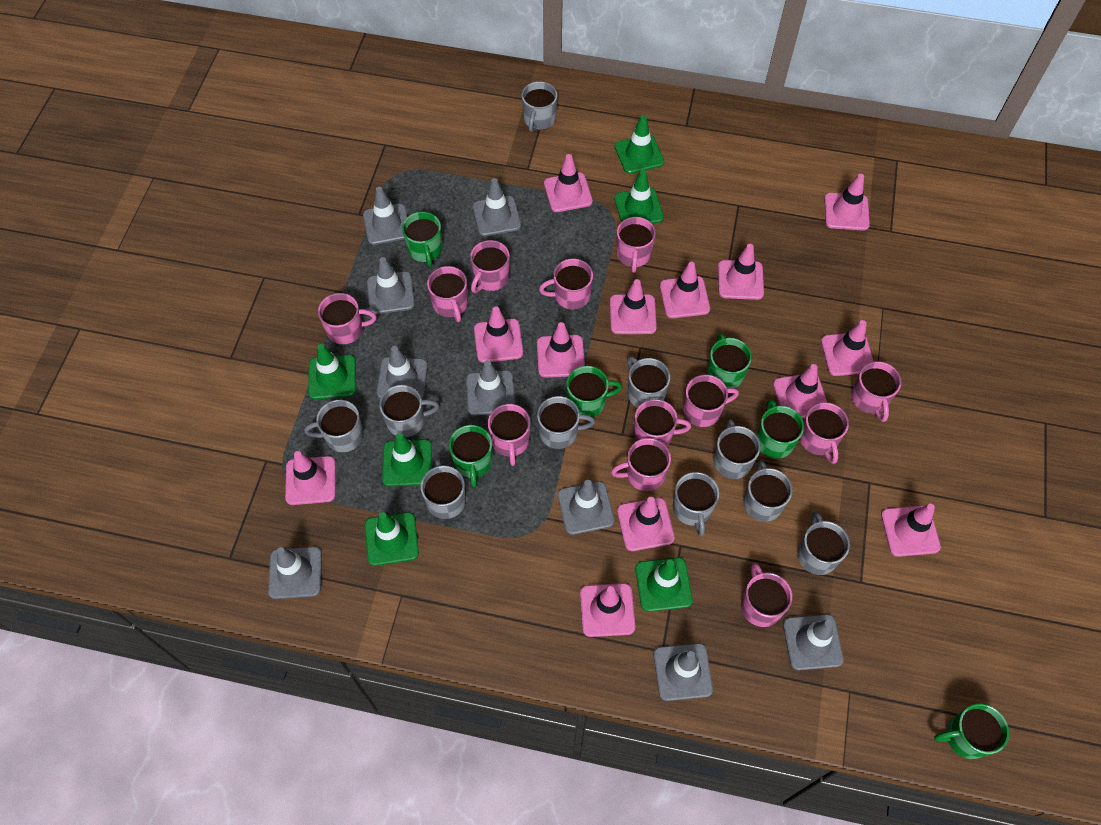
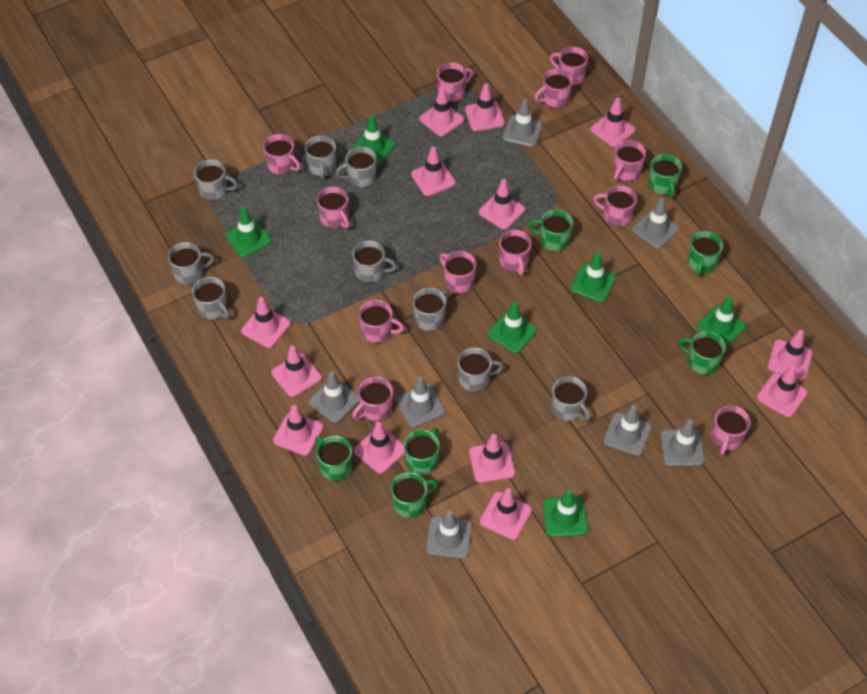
green mug: [402,212,443,267] [449,425,492,488] [567,366,622,417] [707,333,752,388] [757,399,804,459] [934,704,1009,759] = 6 -> [315,436,352,481] [391,472,438,518] [404,428,440,475] [529,210,573,251] [648,154,682,198] [678,331,726,375] [688,231,723,276] = 7
grey mug: [304,400,364,452] [379,385,439,437] [421,458,466,519] [522,81,557,132] [537,396,595,449] [627,356,670,408] [673,472,719,536] [713,419,761,479] [743,460,793,522] [798,512,850,575] = 10 -> [168,242,214,285] [192,277,229,320] [194,159,238,200] [305,136,336,179] [335,147,377,187] [352,241,397,283] [413,288,449,331] [458,348,504,392] [552,376,591,421] = 9
grey traffic cone: [268,547,322,599] [363,187,408,245] [367,257,415,314] [376,346,428,399] [466,360,515,415] [473,178,521,236] [558,480,615,535] [654,643,713,701] [783,614,844,670] = 9 -> [309,371,360,423] [396,377,445,428] [426,510,472,559] [502,99,543,147] [603,405,652,456] [632,198,679,249] [660,419,705,466] = 7

